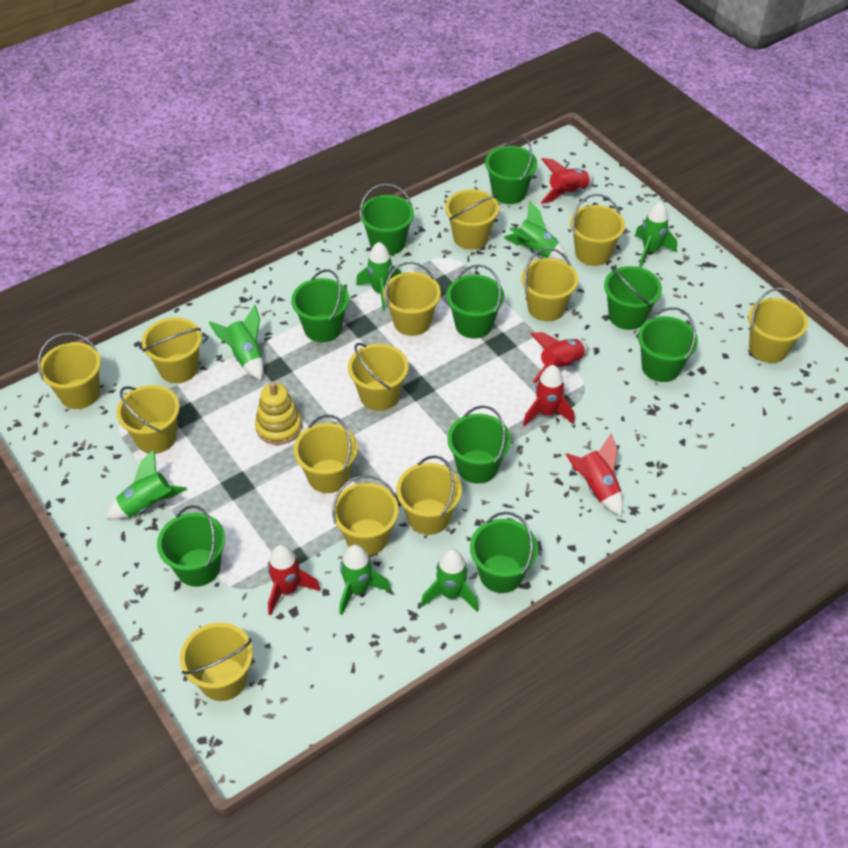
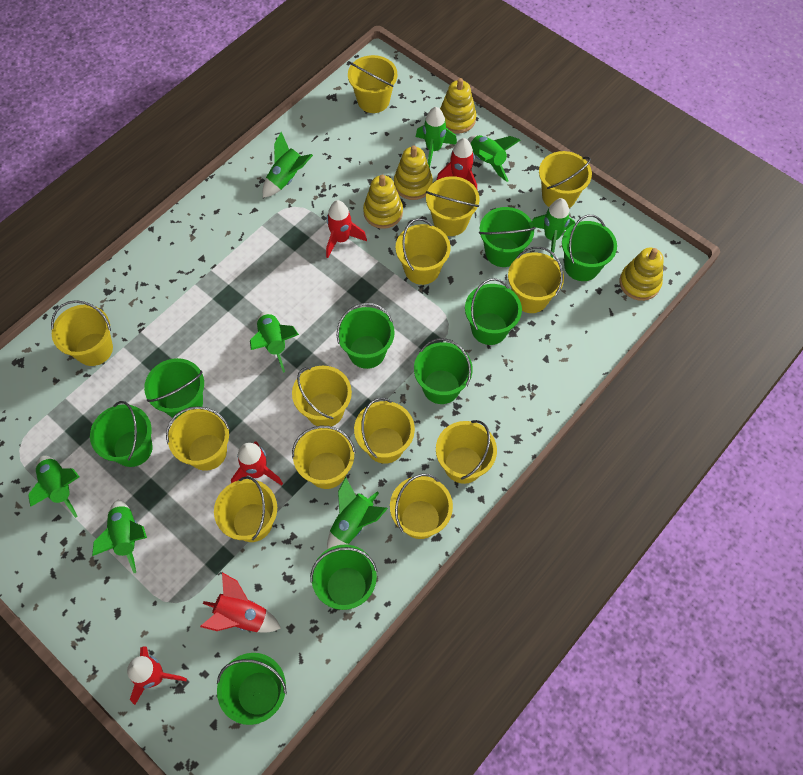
green rocket: [106,450,187,520] [209,305,264,380] [339,545,391,615] [356,242,401,311] [421,549,479,612] [504,201,567,261] [635,202,677,267] = 7 -> [28,456,79,518] [92,500,147,573] [250,311,299,373] [263,132,313,198] [327,477,388,549] [416,107,457,168] [468,135,520,182] [532,198,575,258] = 8
yellow stacking toy: [255,382,302,445] = 1 -> [363,175,403,229] [394,145,433,200] [440,78,476,134] [619,248,664,301] = 4

